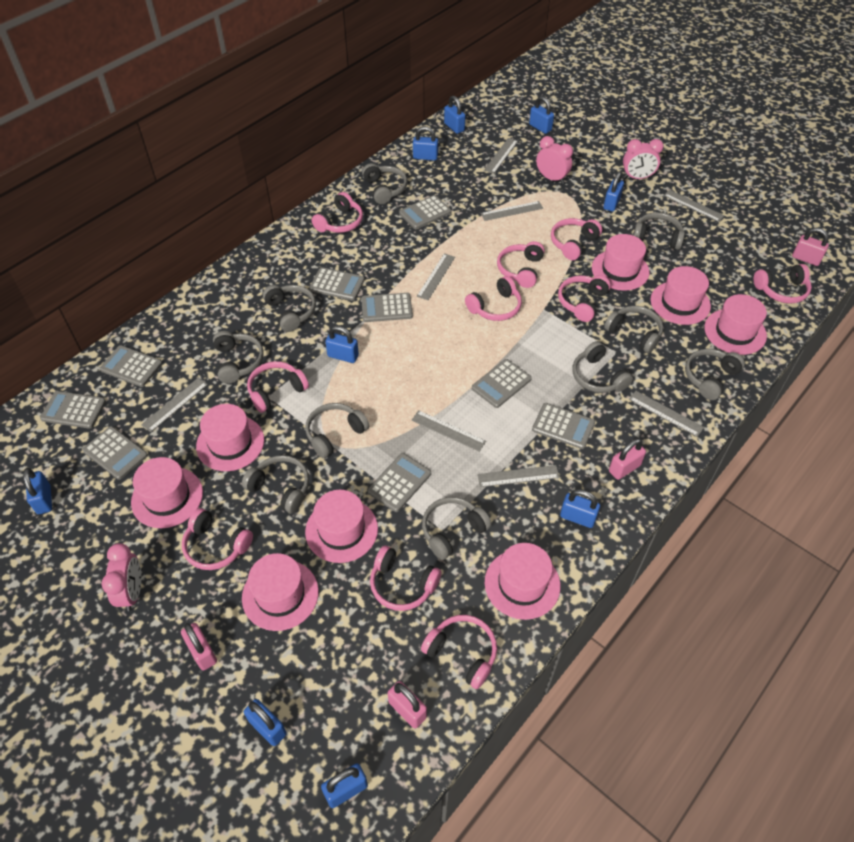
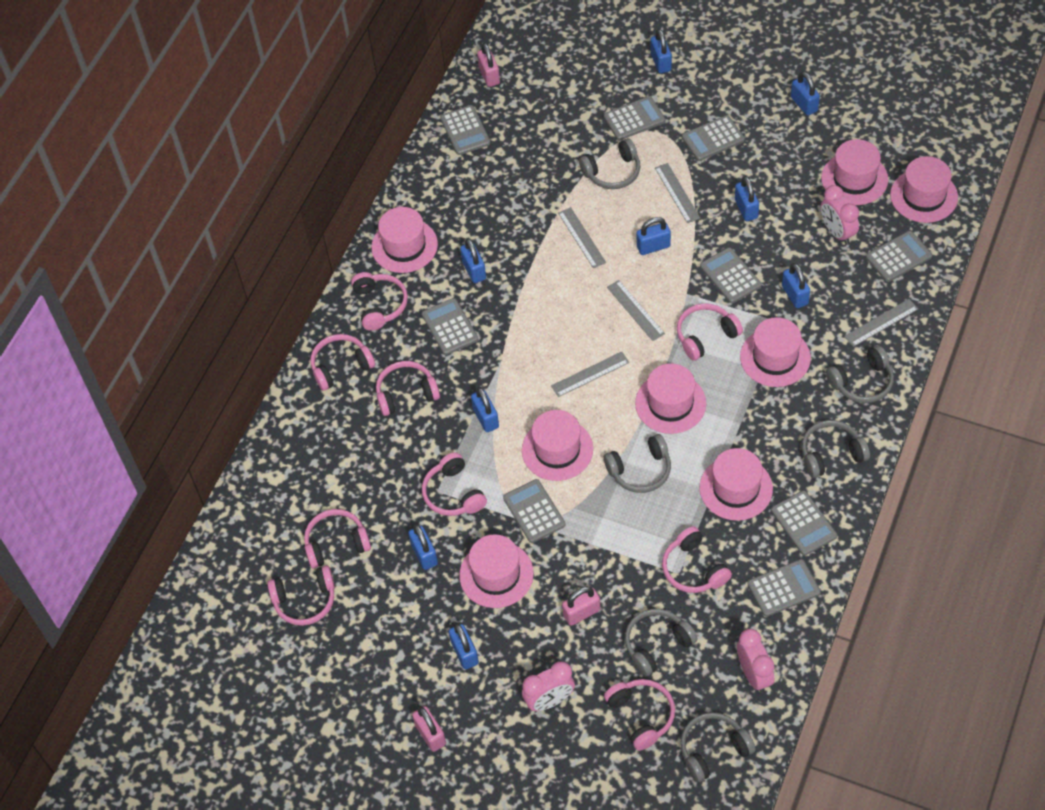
grey headphones: [213,331,264,384] [242,455,309,513] [263,285,316,332] [305,403,369,458] [362,163,407,204] [422,497,491,560] [572,341,633,393] [604,306,663,353] [633,212,685,250] [685,349,745,400] = 10 -> [579,138,640,189] [604,434,671,493] [625,609,697,676] [680,712,756,782] [802,420,870,478] [826,346,894,403] = 6
grey ruler: [141,378,208,432] [411,410,486,452] [417,254,455,300] [477,465,560,487] [481,201,543,221] [484,138,518,174] [629,391,704,437] [664,190,724,222] = 8 -> [551,352,629,397] [558,207,606,268] [607,280,665,341] [655,163,700,223] [844,299,918,347] = 5
pink headphones: [182,508,253,570] [247,361,309,413] [312,192,363,233] [370,545,441,611] [421,615,497,689] [465,276,522,321] [497,241,545,288] [551,218,602,260] [558,275,611,322] [754,264,812,304] = 10 -> [267,565,335,626] [304,509,371,569] [311,334,375,391] [351,272,408,331] [376,361,440,416] [422,452,487,516] [604,679,675,751] [662,526,732,593] [677,303,743,361] = 9
pink padlock: [181,623,217,671] [388,681,427,728] [609,438,646,480] [792,227,829,266] = 4 -> [412,706,446,752] [477,43,500,87] [562,586,600,626] = 3

